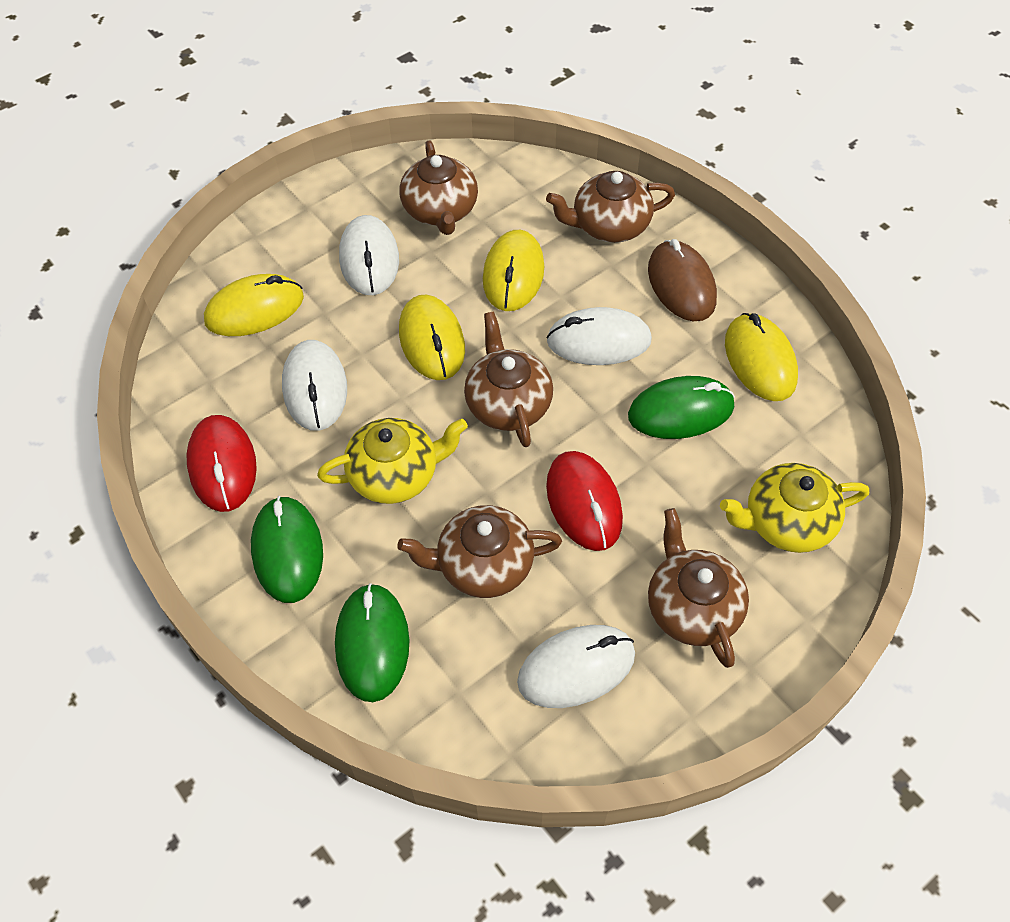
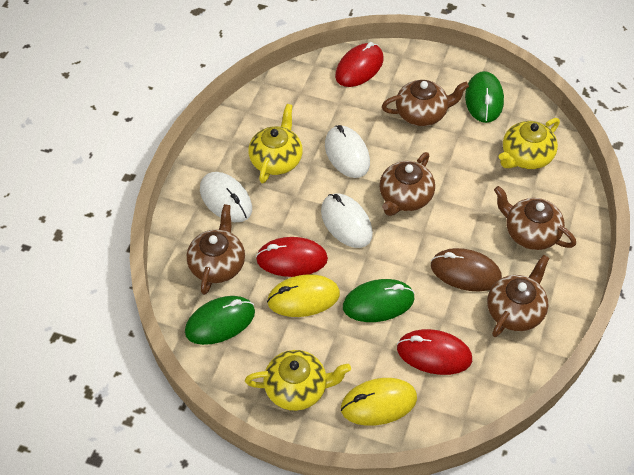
red mouse: [186,415,257,512] [546,451,623,551] = 2 -> [256,237,328,277] [335,42,384,87] [397,329,472,375] = 3
white mouse: [282,340,347,431] [339,215,399,295] [517,625,635,708] [547,307,652,365] = 4 -> [200,172,252,222] [321,193,373,248] [325,125,370,178] = 3
yellow mouse: [204,274,304,336] [399,295,465,380] [483,230,544,311] [725,313,798,401] = 4 -> [267,274,340,317] [341,378,417,426] = 2
yellow teapot: [317,418,468,504] [720,463,869,553] = 2 -> [245,350,351,411] [248,104,303,183] [499,118,560,169] = 3

